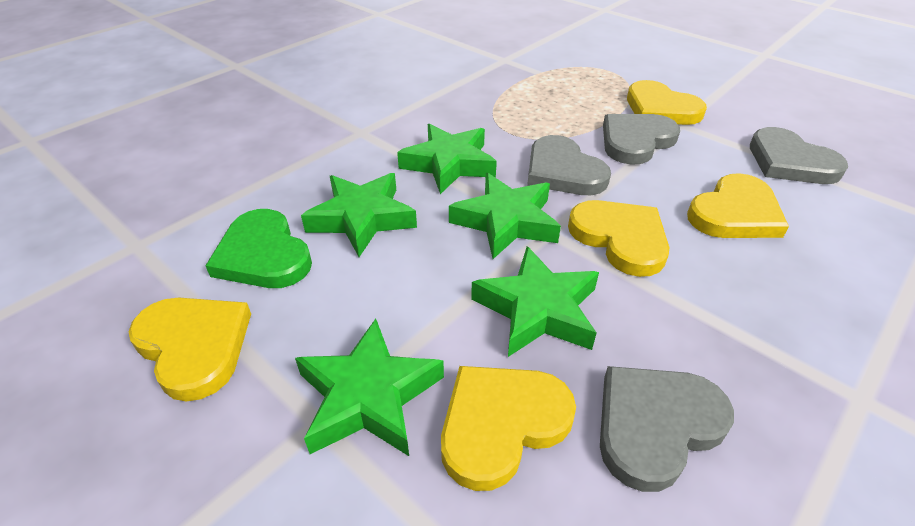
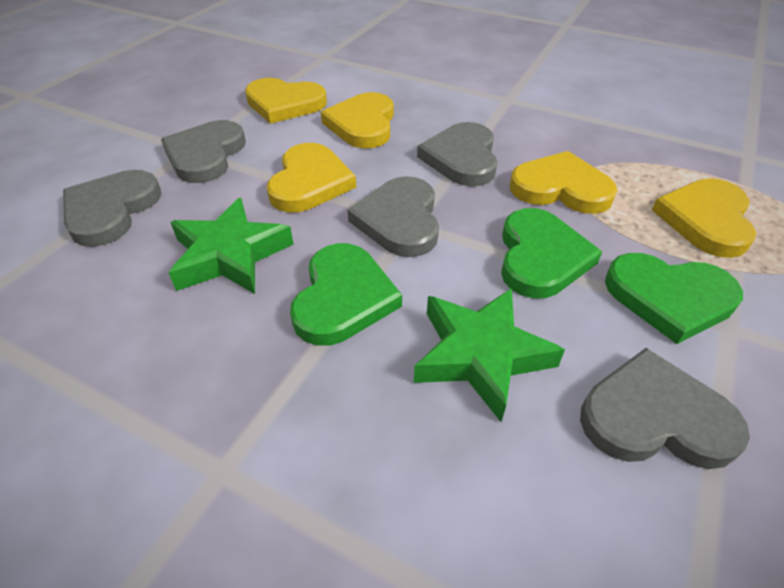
green heart: [205,209,312,288] = 1 -> [290,243,402,346] [501,208,602,299] [605,253,743,344] = 3
green star: [295,319,444,456] [301,173,417,257] [397,124,497,194] [449,173,561,259] [471,246,599,357] = 5 -> [169,198,294,294] [414,288,565,422] = 2
grey heart: [527,135,611,195] [600,366,734,492] [603,114,680,165] [750,127,848,184] = 4 -> [63,170,161,247] [161,120,246,183] [348,176,439,257] [417,122,498,186] [580,348,750,469] = 5

